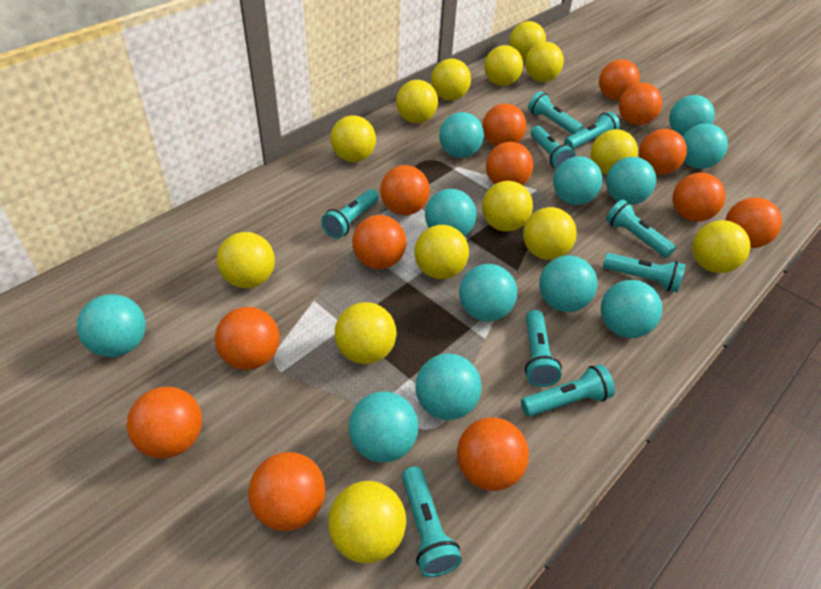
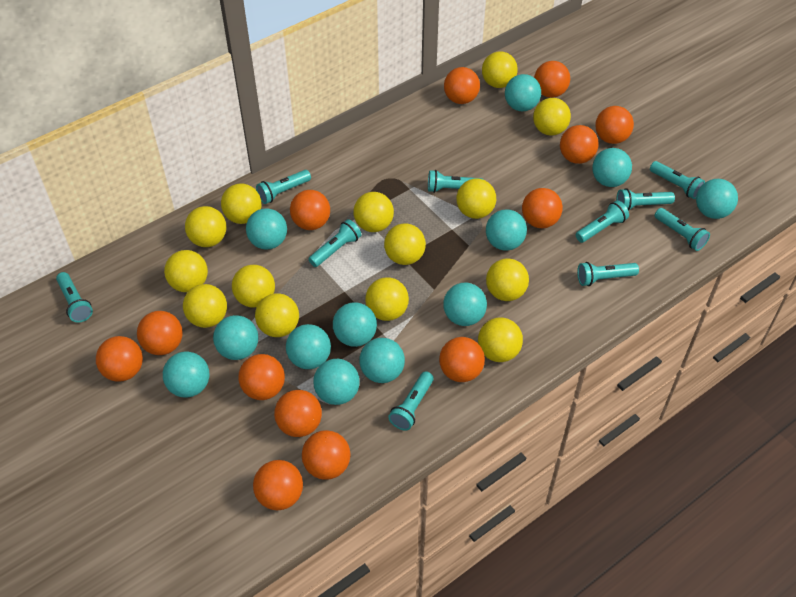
turquoise flashlight: [321,189,379,239] [402,466,462,577] [521,364,615,417] [525,310,562,387] [528,91,583,134] [531,126,576,169] [564,112,620,149] [603,253,685,292] [606,199,676,258] = 9 -> [56,272,93,323] [256,170,311,204] [309,219,361,267] [388,371,434,431] [428,170,484,193] [576,200,629,243] [577,262,639,286] [616,188,675,211] [650,161,705,199] [655,208,710,251] = 10

